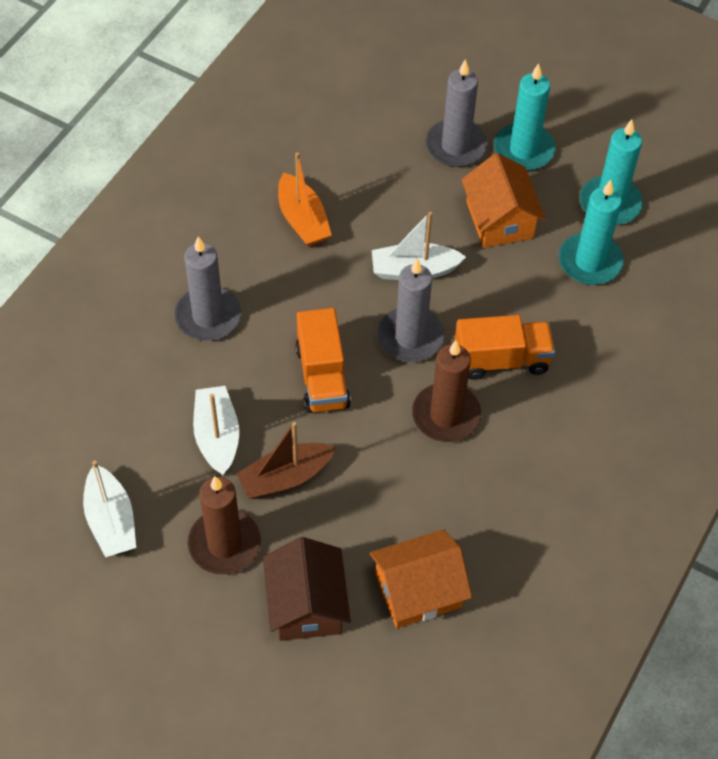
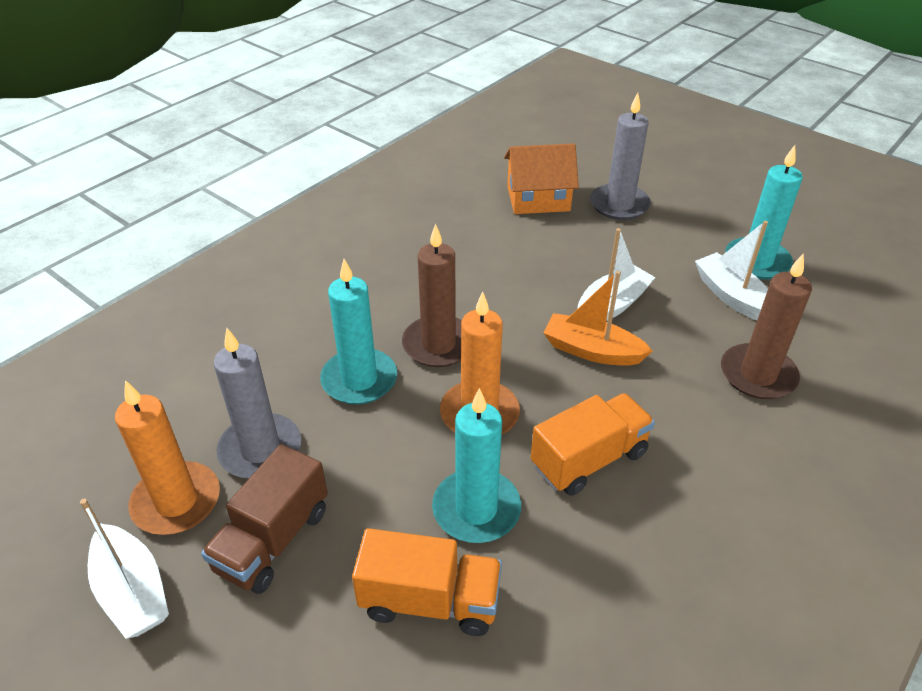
brown boat: [236,422,336,499] = 1 -> none = 0
brown house: [263,537,351,641] = 1 -> none = 0
brown truck: none = 0 -> [201,444,328,594] = 1
grey candle: [175,236,241,341] [377,258,444,362] [426,59,487,167] = 3 -> [213,328,301,478] [590,93,651,220] = 2
orange candle: none = 0 -> [115,380,220,535] [440,292,520,435] = 2
orange house: [370,529,472,628] [461,153,546,248] = 2 -> [504,144,579,214] = 1

